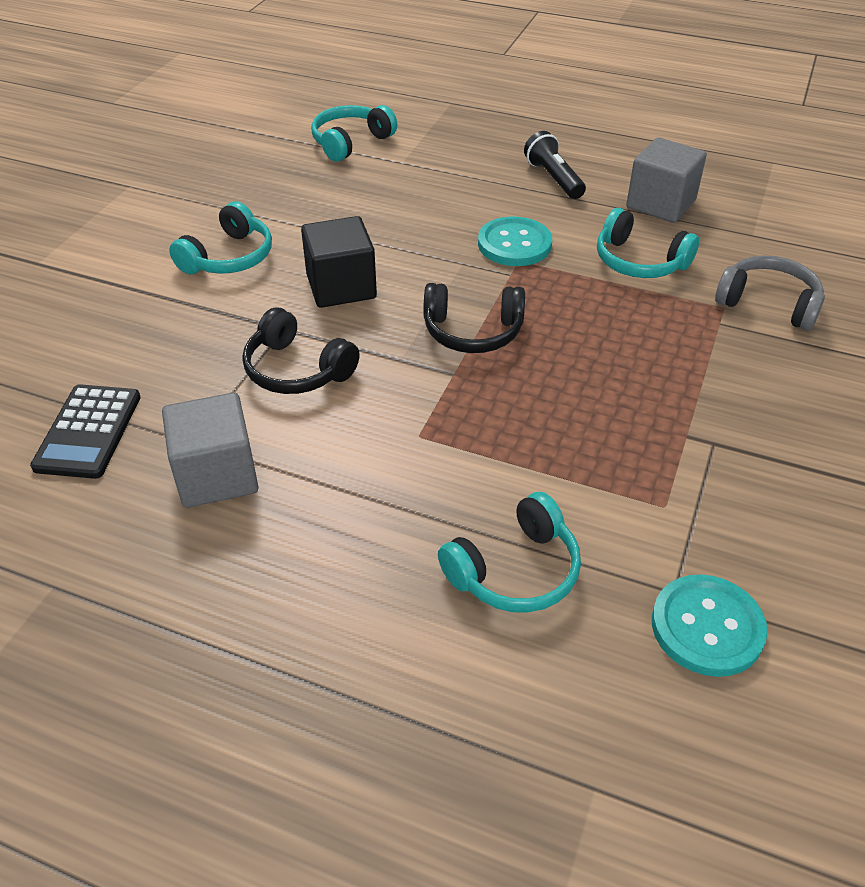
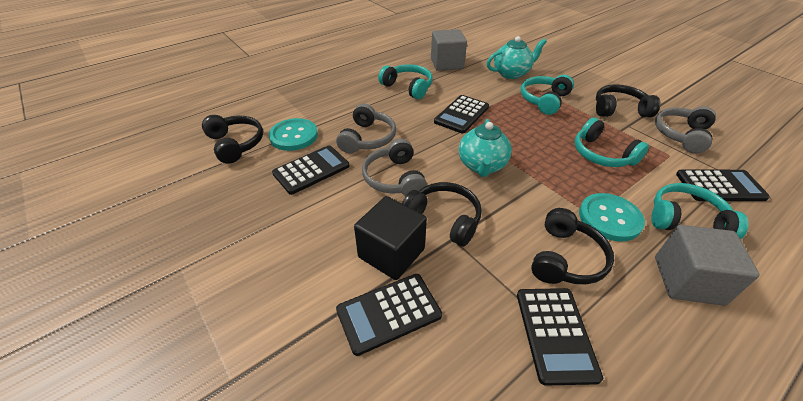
black calculator: [30,384,141,479] = 1 -> [272,145,350,195] [336,274,442,356] [434,95,489,133] [517,288,603,386] [676,170,770,201] = 5
black flashlight: [524,131,586,199] = 1 -> none = 0
black headphones: [242,307,359,394] [423,283,525,353] = 2 -> [202,115,263,164] [402,182,482,247] [531,208,614,284] [596,84,661,117] = 4
grey headphones: [715,255,825,331] = 1 -> [336,104,396,153] [362,139,427,196] [655,106,716,153] = 3
turquoise teapot: none = 0 -> [459,119,512,177] [487,36,547,79] = 2

